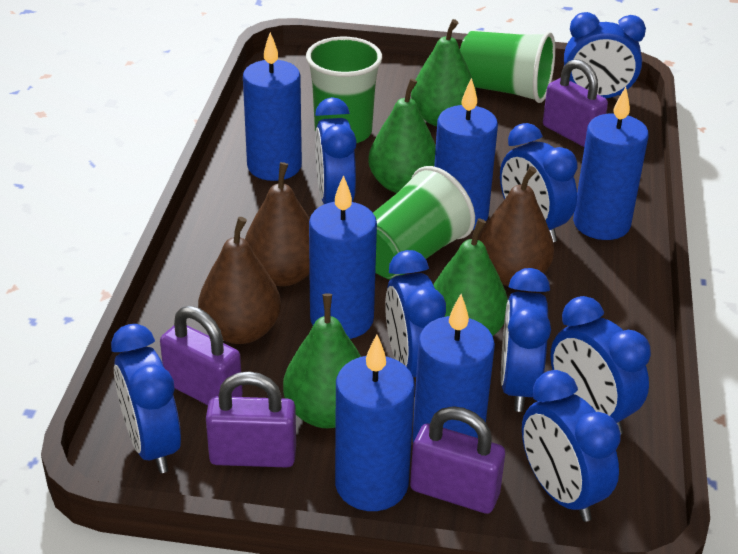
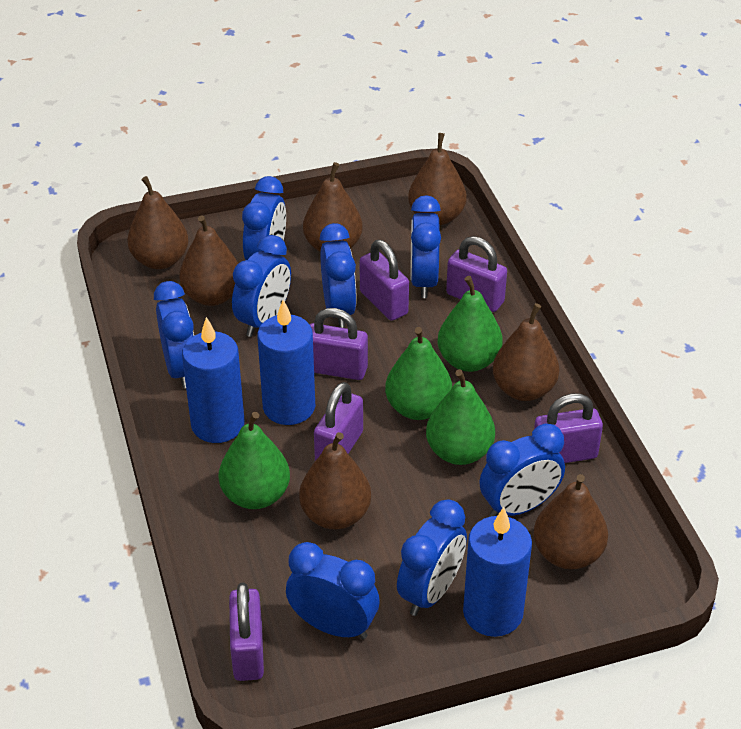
blue candle: [243,32,302,181] [309,175,377,339] [335,334,415,511] [412,294,495,442] [434,78,498,230] [573,87,649,240] = 6 -> [182,317,244,443] [257,300,315,425] [463,507,532,637] = 3
brown pear: [198,217,281,344] [245,162,310,286] [478,166,554,286] = 3 -> [127,176,189,269] [179,215,238,306] [299,432,371,529] [303,162,363,252] [408,133,467,225] [493,303,559,401] [533,474,608,569] = 7
green cup: [306,37,382,144] [373,166,475,279] [460,31,555,103] = 3 -> none = 0
purple padlock: [160,306,243,405] [206,371,296,467] [410,406,505,514] [543,59,608,147] = 4 -> [229,583,264,681] [310,308,368,380] [314,382,363,461] [360,240,409,321] [446,236,507,312] [534,393,603,463] = 6

